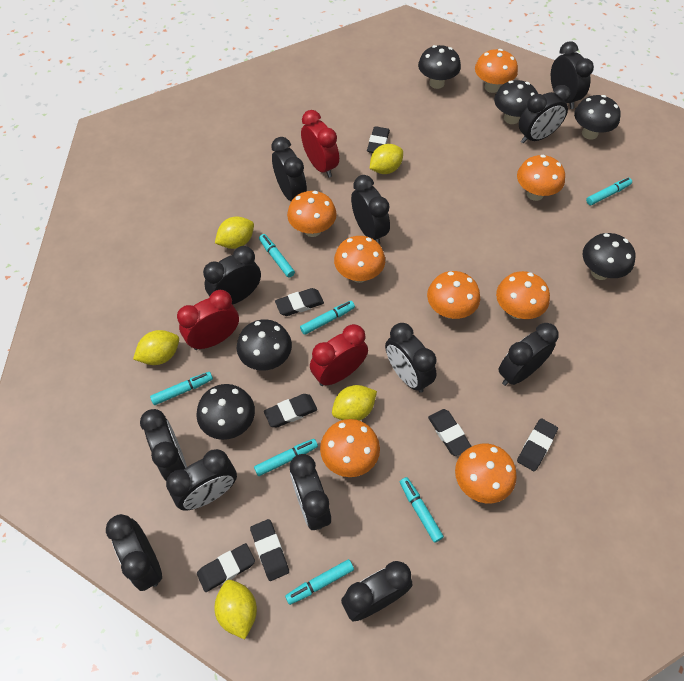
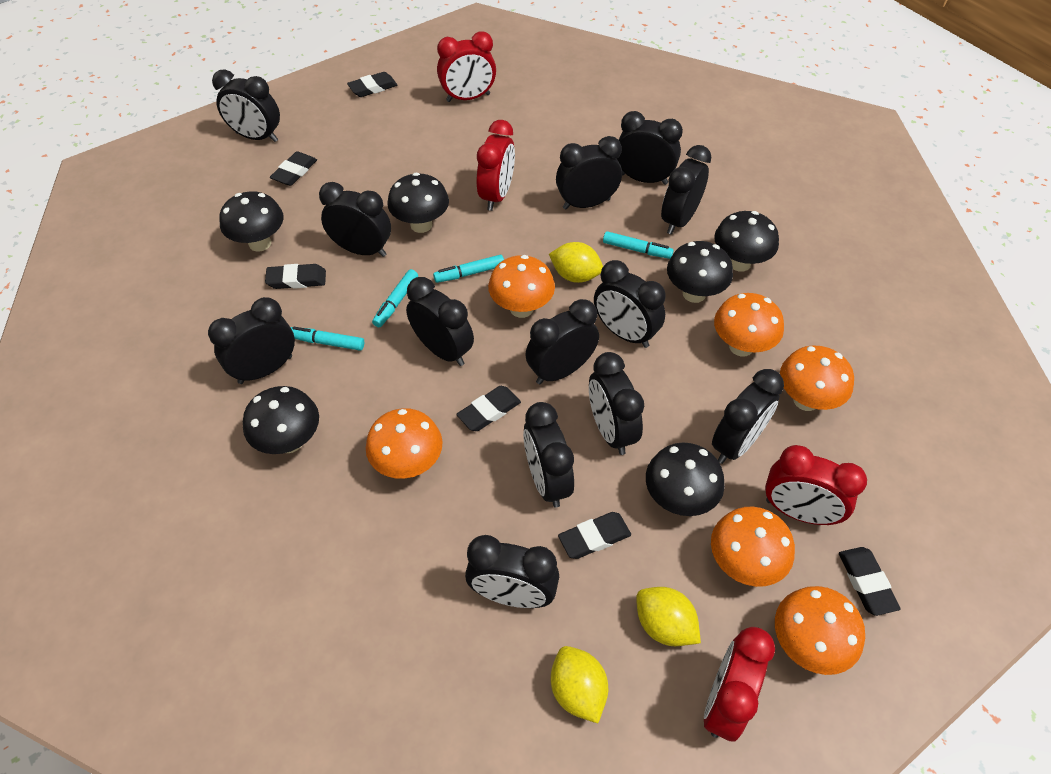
black clock: [106,514,162,591] [140,409,187,481] [166,449,237,511] [203,246,261,304] [271,137,307,201] [290,454,331,530] [341,561,413,621] [351,175,390,245] [385,323,437,393] [498,323,559,386] [519,85,571,144] [551,41,594,109] = 12 -> [208,297,295,384] [212,69,280,142] [319,182,391,257] [406,277,474,366] [465,535,559,608] [523,402,574,508] [525,299,599,384] [556,136,622,209] [589,352,644,455] [594,260,666,348] [617,111,683,185] [661,145,711,235] [712,369,784,464] = 13
black eraser: [197,543,255,592] [250,519,289,581] [264,394,317,427] [275,288,324,316] [367,126,390,153] [428,409,472,456] [517,418,558,471] = 7 -> [265,264,326,289] [270,151,317,186] [347,72,398,97] [456,386,521,431] [558,512,631,559] [839,547,900,616] = 6
orange mushroom: [287,191,337,237] [320,419,380,477] [334,236,385,283] [427,271,480,319] [455,444,517,503] [475,49,518,93] [496,271,550,319] [517,155,565,201] = 8 -> [366,408,443,479] [488,255,555,318] [711,507,795,587] [714,293,784,356] [775,586,865,675] [780,345,854,411] = 6
red clock: [177,290,239,350] [301,110,339,178] [310,324,368,386] = 3 -> [437,31,496,102] [477,120,515,211] [704,627,775,742] [765,445,867,525] = 4
turquoise marker: [150,372,213,405] [254,439,318,476] [259,234,295,278] [285,559,354,605] [300,301,355,335] [400,477,444,543] [586,178,632,205] = 7 -> [291,327,364,351] [372,269,418,327] [433,255,504,283] [603,231,674,259] = 4
yellow lemon: [133,330,179,365] [214,580,257,639] [215,217,254,249] [332,385,377,421] [370,144,403,174] = 5 -> [549,242,603,283] [551,646,608,723] [636,587,701,646] = 3

